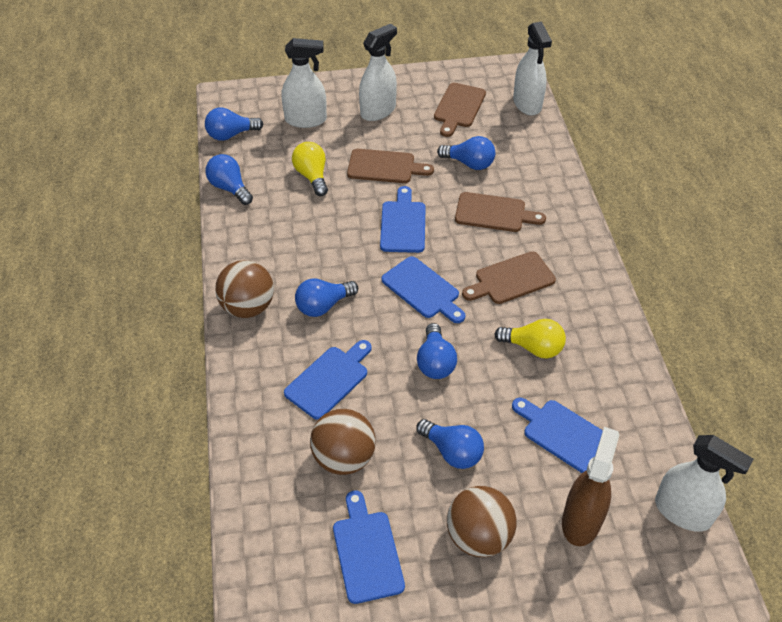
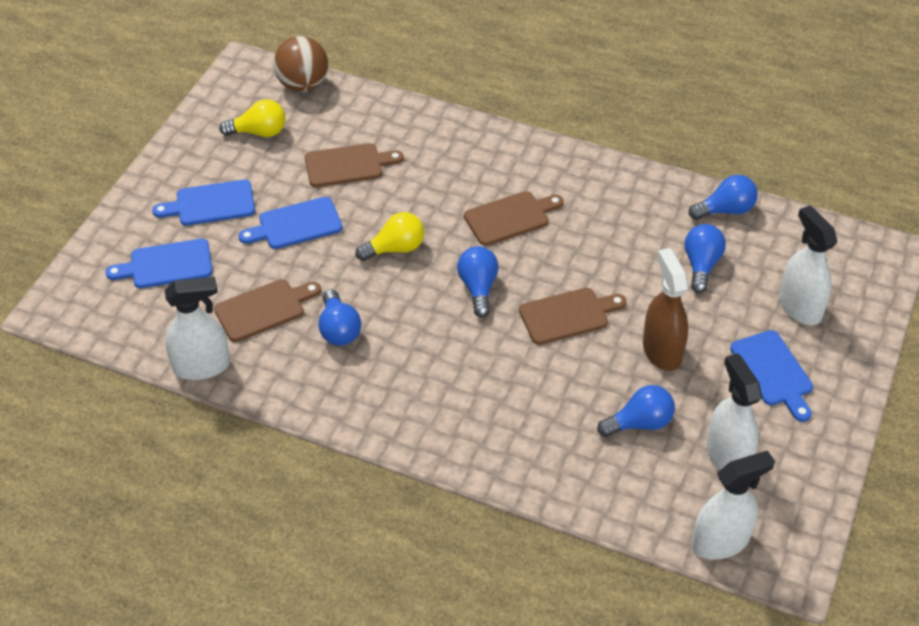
blue cutting board: [284,340,372,420] [333,491,405,604] [380,186,426,253] [382,256,466,323] [512,398,603,473] = 5 -> [105,239,213,288] [152,180,255,226] [238,197,342,249] [730,330,813,422] = 4
blue light bulb: [205,107,263,141] [206,154,253,205] [295,279,358,317] [416,419,484,469] [417,323,457,379] [437,136,495,170] = 6 -> [318,289,361,346] [457,246,499,317] [597,385,675,437] [684,224,726,293] [689,175,758,220] = 5
brown ball: [215,260,274,318] [310,409,376,475] [447,486,517,557] = 3 -> [273,36,328,92] = 1

